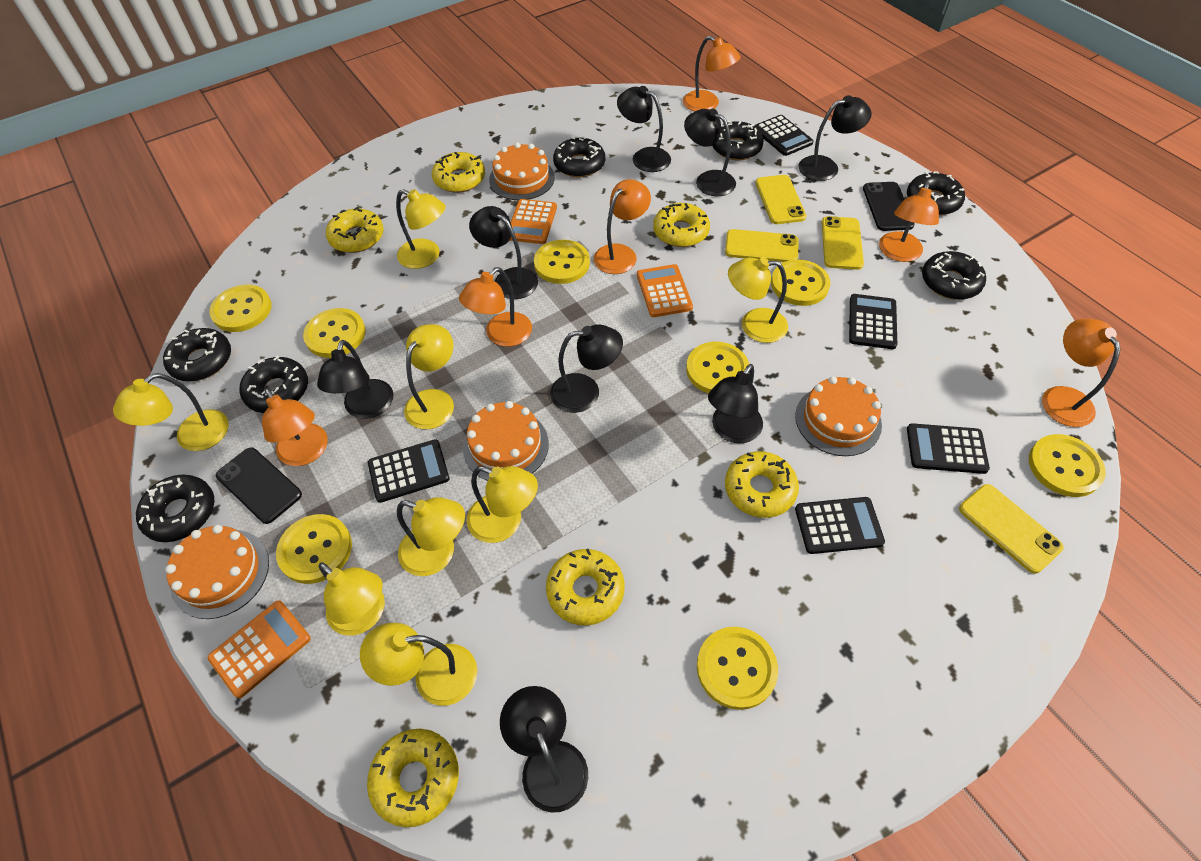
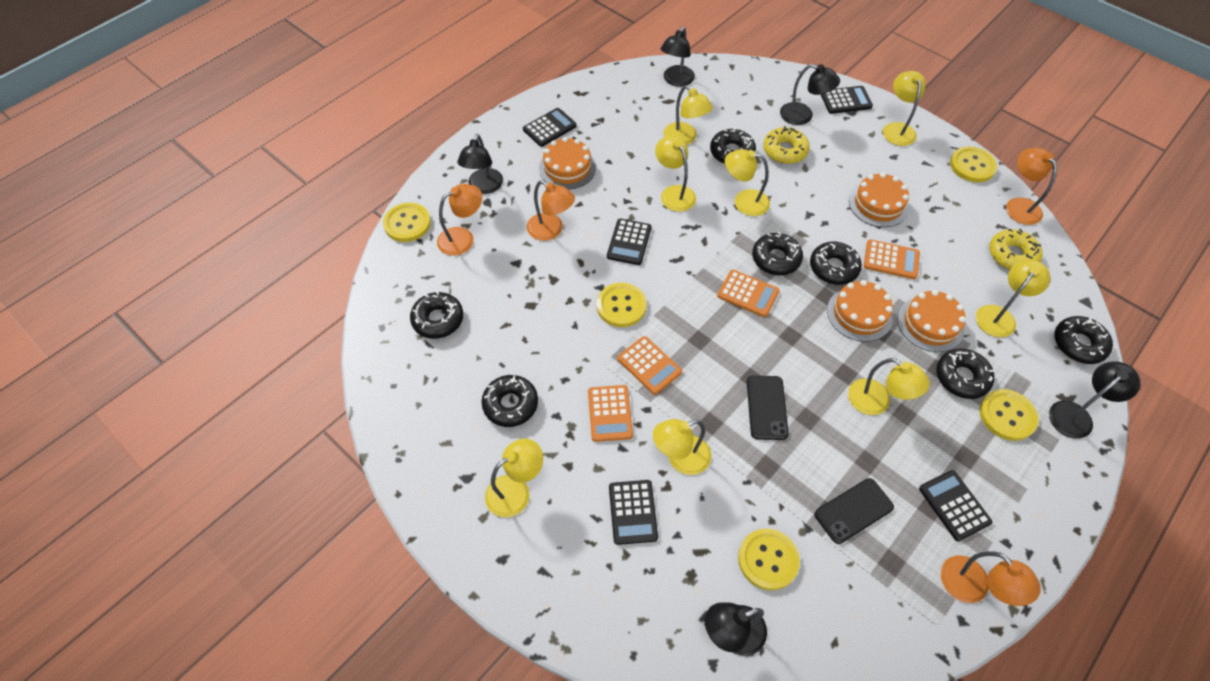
black lamp: [317,340,393,419] [469,206,538,299] [500,686,588,813] [550,324,623,413] [617,86,671,172] [684,109,736,196] [708,364,763,443] [799,95,872,181] = 8 -> [457,134,503,194] [660,27,695,87] [705,602,767,656] [780,64,840,125] [1049,361,1141,439] = 5
orange calculator: [208,600,311,698] [510,199,557,244] [637,264,693,317] = 3 -> [588,385,633,442] [617,336,682,395] [717,270,780,317] [864,239,920,279] = 4
orange lamp: [262,388,328,466] [459,267,532,347] [594,179,651,274] [683,36,741,111] [879,182,939,262] [1042,319,1120,427] = 6 -> [437,184,482,256] [527,180,575,241] [941,551,1041,606] [1006,148,1057,225] = 4
yellow button: [209,285,272,332] [276,514,352,584] [303,308,366,358] [534,240,590,284] [686,342,749,394] [697,627,778,710] [771,259,830,306] [1029,434,1106,497] = 8 -> [383,203,431,242] [597,283,647,327] [738,529,800,590] [950,146,998,182] [980,389,1039,441] = 5
yellow donut: [326,207,384,253] [367,729,459,827] [432,152,485,193] [546,549,625,626] [653,203,710,247] [725,451,799,518] = 6 -> [763,126,810,164] [989,228,1043,270] = 2
yellow phone: [725,229,799,262] [755,175,806,224] [822,216,864,270] [959,484,1064,574] = 4 -> none = 0

